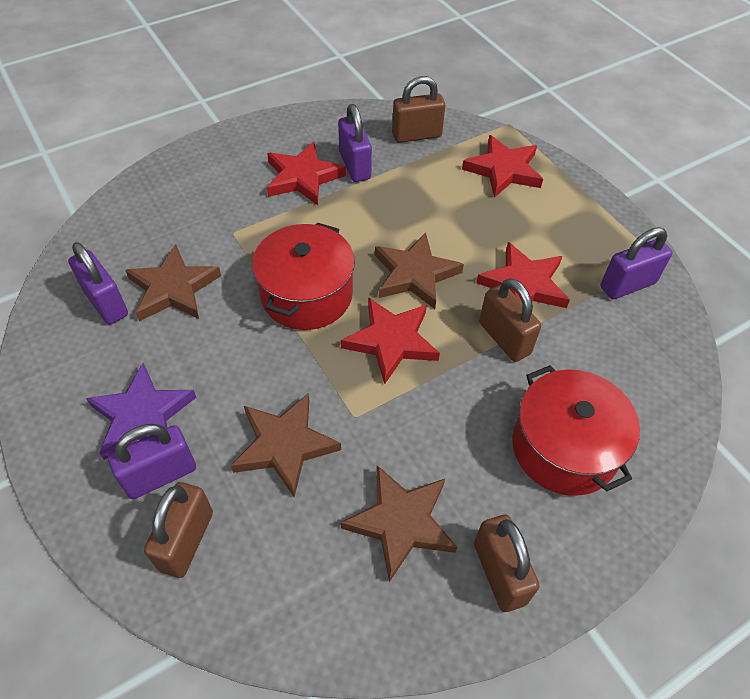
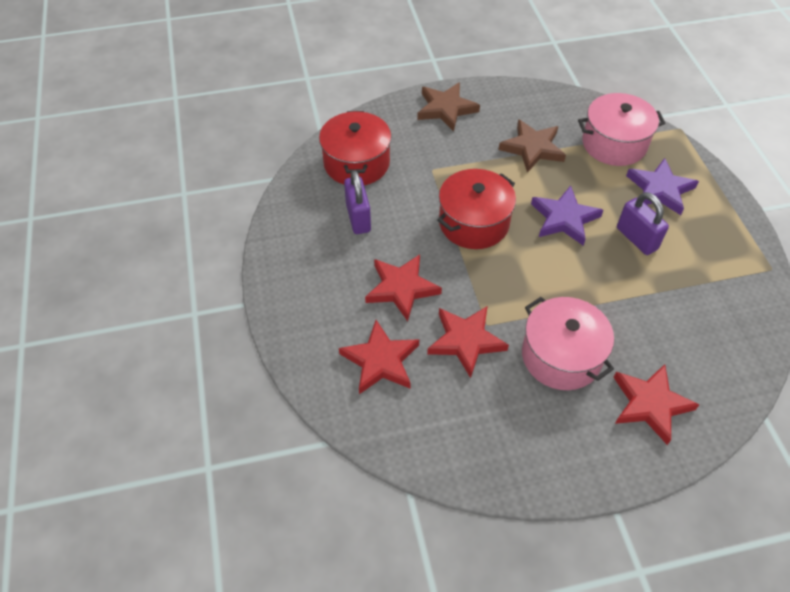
brown padlock: [144,482,213,578] [392,76,445,143] [474,515,540,612] [479,278,541,362] = 4 -> none = 0
brown star: [125,244,221,321] [231,393,341,498] [340,465,457,582] [375,232,464,309] = 4 -> [417,82,480,132] [498,119,566,173] = 2
pink pot: none = 0 -> [522,297,614,390] [578,93,665,166] = 2
purple padlock: [68,242,128,324] [108,424,196,499] [338,104,372,182] [600,227,672,299] = 4 -> [344,170,371,234] [617,192,669,255] = 2
purple star: [86,363,197,460] = 1 -> [531,185,604,246] [626,158,699,215] = 2

